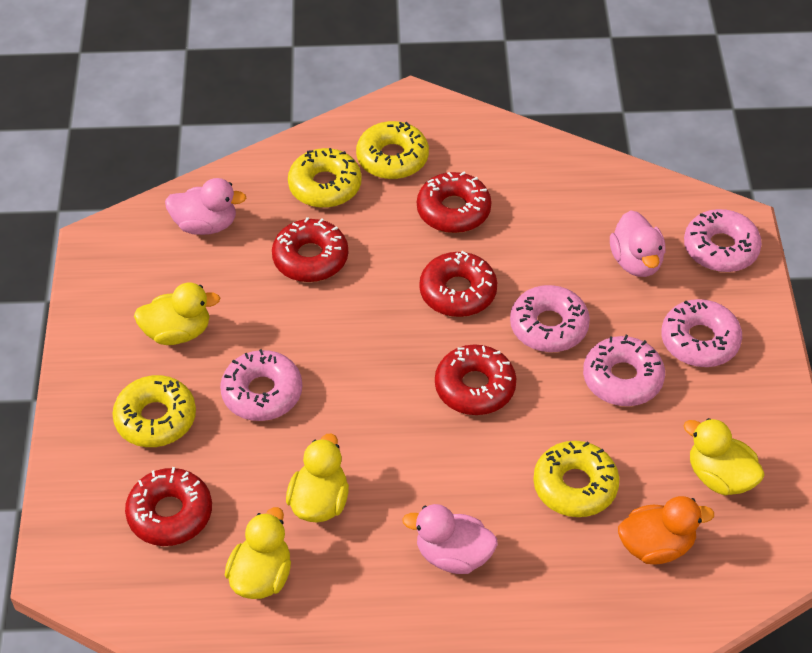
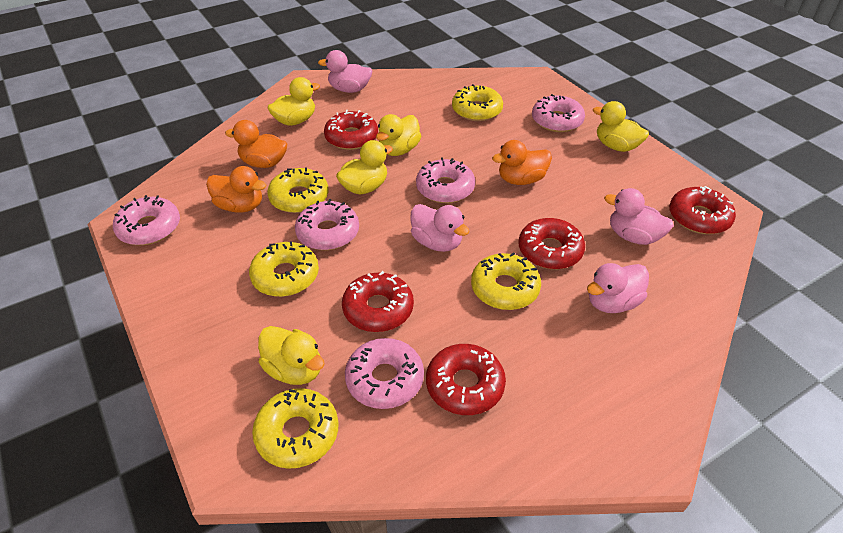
orange duck: [618,496,714,565] = 1 -> [206,166,266,213] [225,120,287,168] [492,140,552,185] = 3
pink duck: [165,178,246,235] [402,504,498,574] [610,210,666,277] = 3 -> [318,50,372,93] [410,204,470,252] [587,263,649,313] [604,188,674,245] = 4
yellow donut: [112,375,196,447] [288,148,362,208] [356,121,429,179] [533,441,619,517] = 4 -> [249,241,319,297] [252,388,338,469] [267,167,328,213] [452,84,503,121] [471,252,541,310] = 5
yellow duck: [134,283,220,345] [225,507,291,599] [286,433,349,522] [684,418,765,495] = 4 -> [258,326,325,385] [267,77,320,126] [336,140,393,194] [376,114,421,156] [593,101,649,152] = 5

